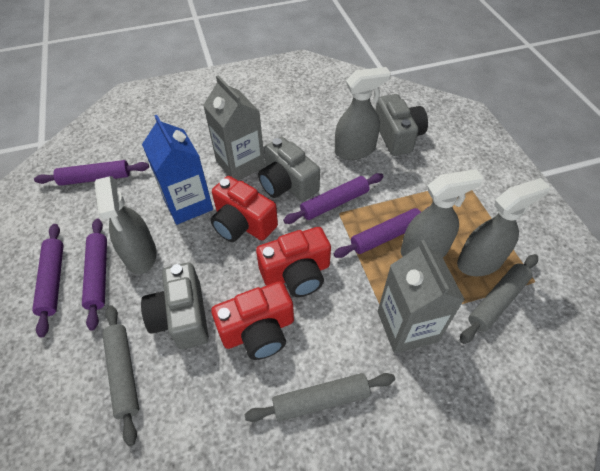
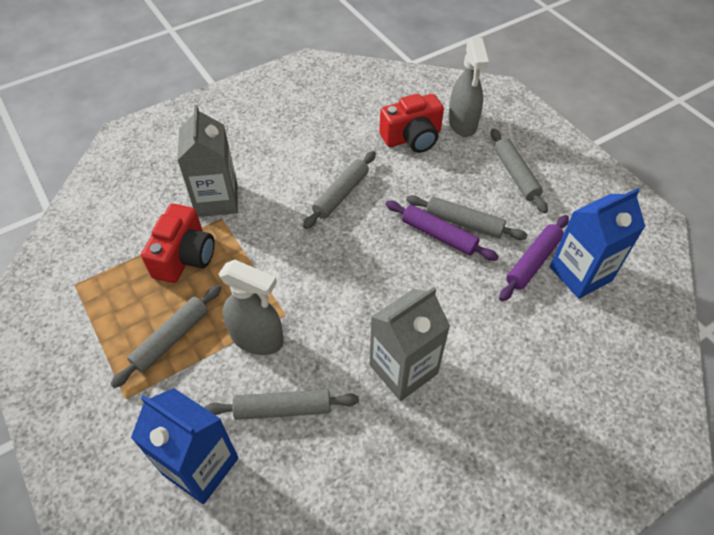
blue carton: [142,115,213,225] = 1 -> [131,388,238,504] [550,188,645,299] = 2
grey camera: [141,262,209,349] [258,137,320,201] [375,94,428,156] = 3 -> none = 0
grey rolling pin: [102,305,139,446] [245,373,395,422] [460,254,538,344] = 3 -> [111,285,222,388] [204,389,359,420] [303,151,376,229] [406,195,527,240] [491,129,548,213] = 5
grey spray bottle: [94,176,157,274] [335,67,391,160] [401,169,483,257] [457,178,550,276] = 4 -> [219,260,284,355] [448,38,489,137] = 2
purple rolling pin: [32,224,63,337] [34,160,149,186] [82,219,107,331] [283,173,384,224] [334,207,428,258] = 5 -> [385,200,499,261] [499,215,569,301] = 2
red camera: [211,176,278,242] [211,281,294,360] [256,227,331,297] = 3 -> [141,204,214,283] [379,94,444,153] = 2

